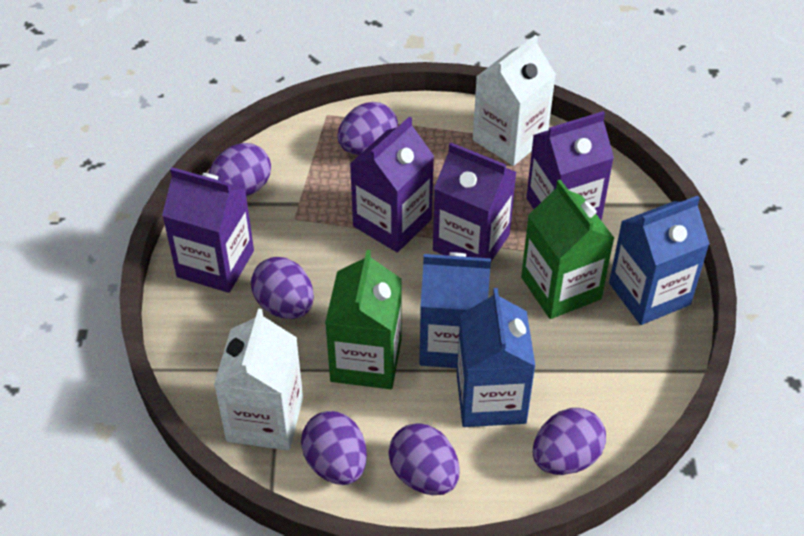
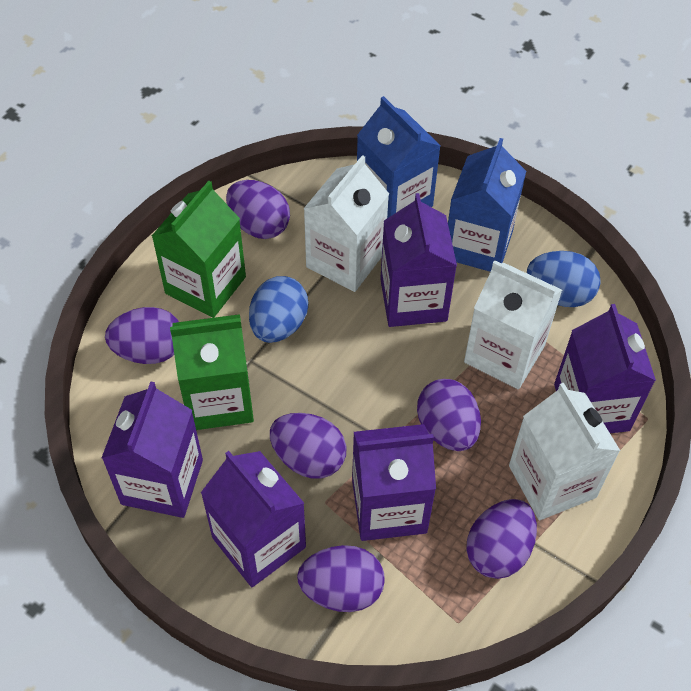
blue carton: [420,252,491,368] [457,288,535,427] [609,196,710,325] = 3 -> [357,96,440,218] [448,138,526,272] = 2
blue egg: none = 0 -> [249,276,308,343] [527,251,601,307] = 2
purple carton: [162,167,254,293] [350,116,434,252] [433,142,516,261] [526,111,614,220] = 4 -> [102,381,203,518] [201,451,306,587] [352,424,436,541] [380,193,457,327] [554,304,656,433] = 5
white carton: [214,308,303,450] [473,35,556,166] = 2 -> [304,155,389,292] [464,260,562,389] [509,383,620,520] = 3

